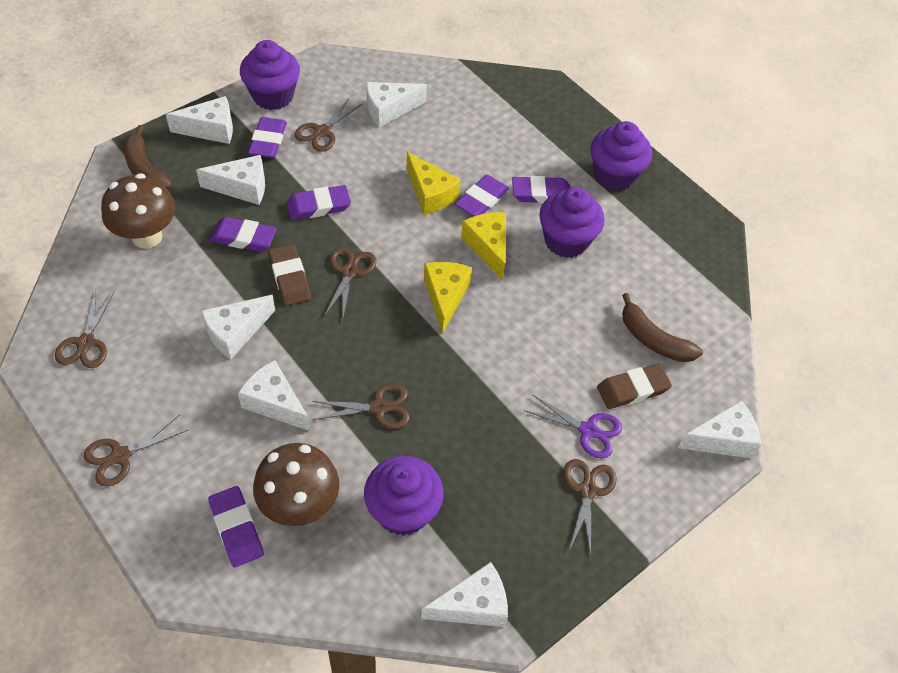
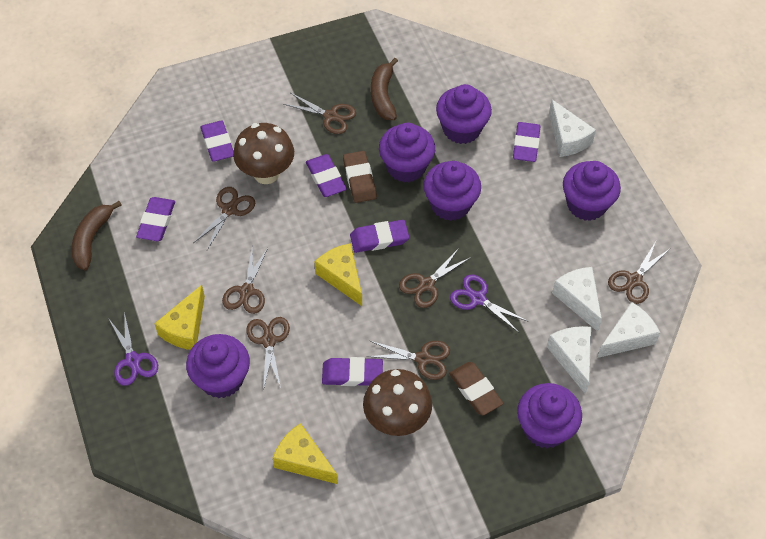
brown scissors: [55,289,115,368] [84,415,188,486] [295,97,363,152] [312,384,410,429] [324,247,376,318] [564,459,617,556] = 6 -> [193,187,255,250] [222,248,268,314] [246,317,290,391] [283,93,356,134] [366,341,450,380] [399,248,471,308] [608,241,670,304] = 7
purple cupcake: [240,40,300,110] [364,456,443,536] [539,187,605,258] [591,121,652,191] = 4 -> [186,334,250,398] [379,123,435,182] [423,161,481,221] [436,84,492,144] [517,383,582,449] [563,161,621,221] = 6
purple scissors: [525,394,622,459] = 1 -> [108,312,158,386] [450,275,529,333] = 2
white cheese: [166,96,233,144] [196,155,265,205] [201,295,275,359] [238,360,310,431] [366,82,427,127] [421,562,508,627] [678,400,761,458] = 7 -> [547,326,591,394] [549,100,596,157] [552,267,602,332] [597,302,660,358] = 4

